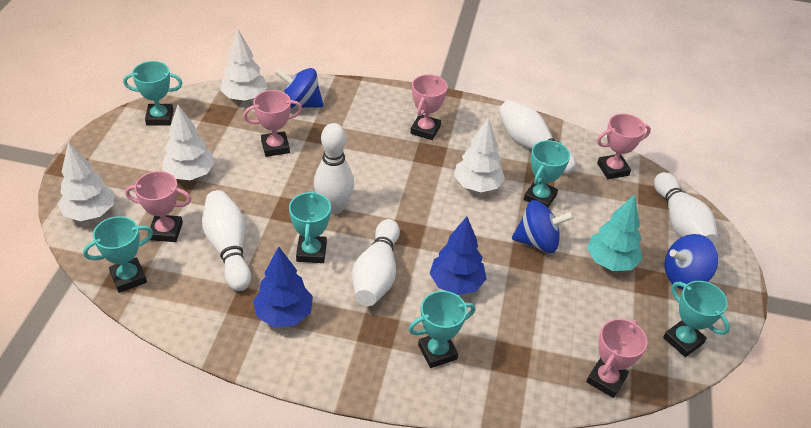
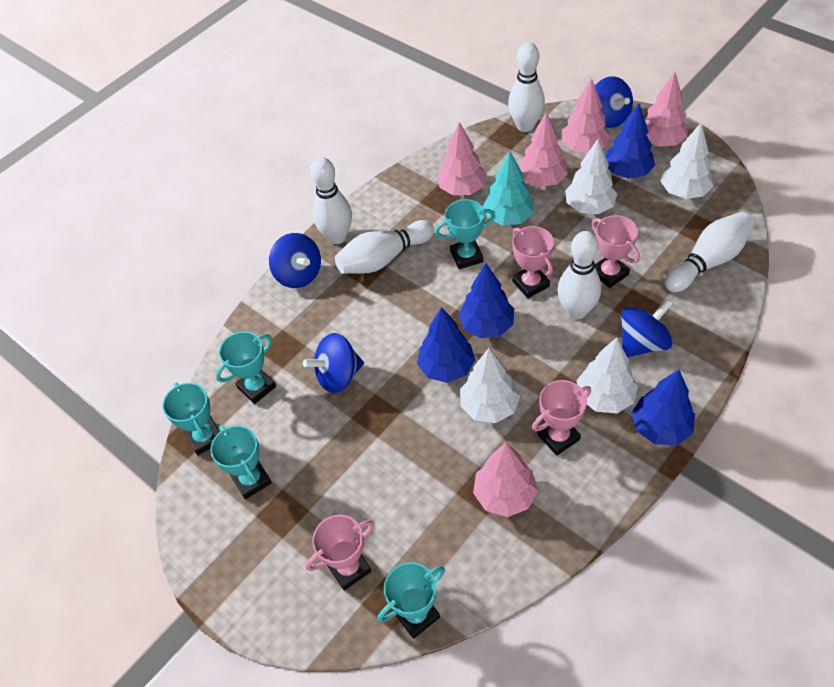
blue spinning top: [275,68,323,109] [512,200,574,253] [665,234,718,289] = 3 -> [269,233,321,288] [303,333,364,393] [595,76,633,128] [621,299,673,357] = 4
blue tree: [253,246,313,327] [430,217,487,295] = 2 -> [417,307,475,383] [458,263,514,338] [605,103,655,179] [632,370,695,445] = 4
pink tree: none = 0 -> [437,122,487,195] [473,443,538,517] [519,112,568,187] [562,78,611,153] [644,72,687,147] = 5
pink trophy: [125,171,191,242] [243,90,302,157] [411,74,448,140] [586,319,648,398] [597,113,651,179] = 5 -> [306,515,374,590] [512,226,554,298] [532,380,591,456] [592,215,640,288] = 4
turquoise trophy: [83,216,153,293] [123,61,182,125] [289,190,331,263] [408,291,476,368] [524,140,570,207] [663,281,730,357] = 6 -> [162,382,219,455] [210,425,272,499] [216,331,276,404] [377,562,445,639] [435,199,495,269] = 5

